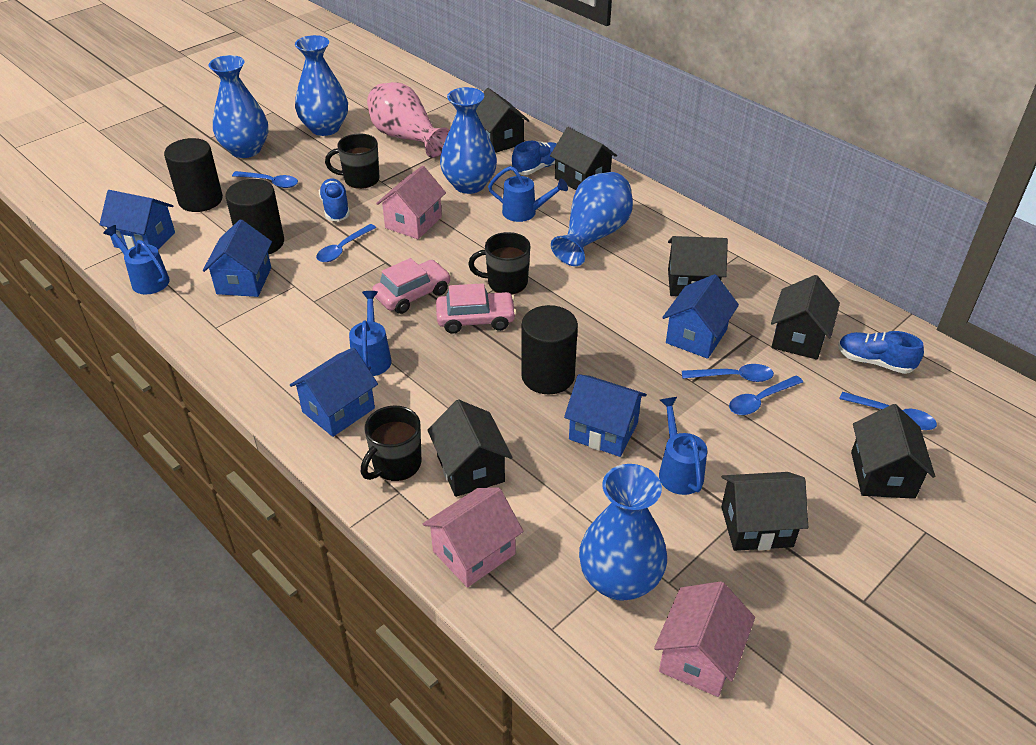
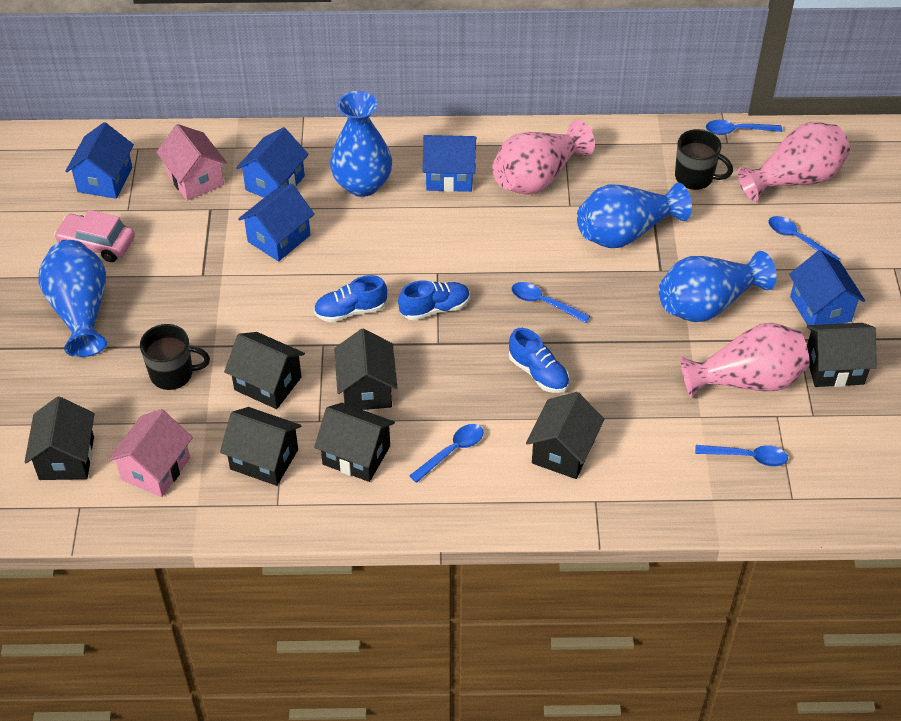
black cylinder: [164,138,223,212] [225,179,284,255] [521,305,578,394] = 3 -> none = 0
black mug: [325,134,379,189] [361,405,421,481] [468,232,531,295] = 3 -> [140,324,210,390] [675,129,733,190] = 2
blue vase: [208,55,268,158] [295,35,348,136] [440,87,497,194] [551,172,633,266] [579,464,667,601] = 5 -> [38,240,107,357] [330,91,392,197] [577,183,692,248] [659,251,777,322] = 4
blue watering can: [103,225,170,295] [349,291,392,376] [488,166,568,222] [659,397,707,495] = 4 -> none = 0
pink car: [372,258,451,314] [436,283,517,334] = 2 -> [54,210,135,262] = 1
pink house: [376,166,446,239] [423,488,524,588] [654,581,755,697] = 3 -> [108,409,193,497] [156,124,227,201] = 2
pink vase: [367,82,449,158] = 1 -> [492,120,595,195] [680,323,810,398] [737,122,850,202] = 3

